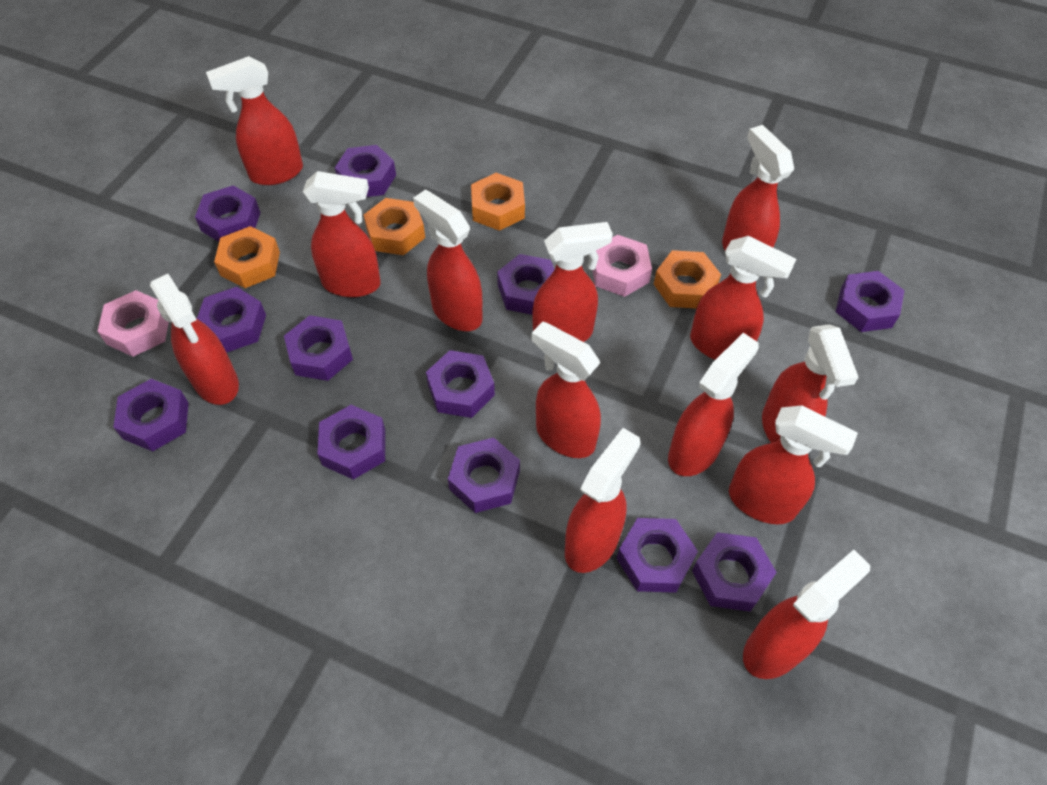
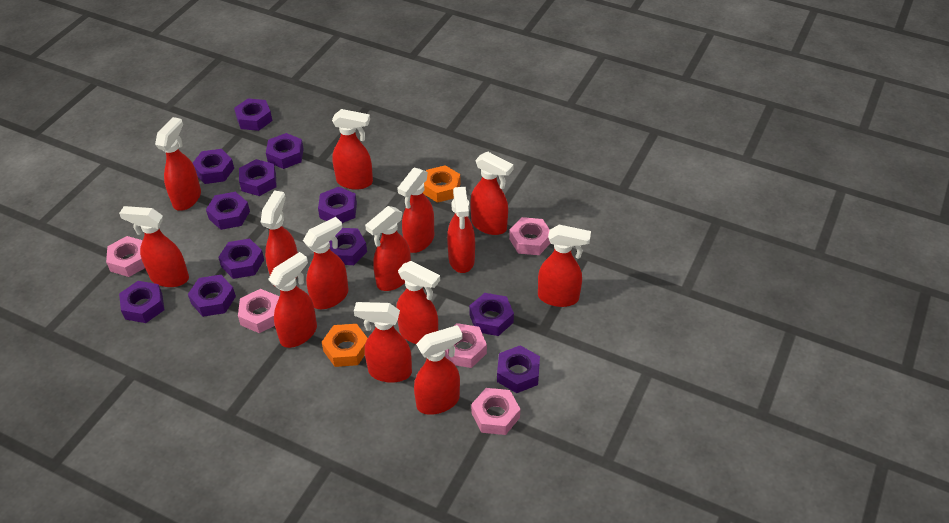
orange nut: [214,226,280,288] [364,198,425,255] [471,173,525,231] [654,250,721,309] = 4 -> [322,324,368,367] [423,165,461,203] = 2
pink nut: [97,290,169,357] [592,235,652,297] = 2 -> [106,236,145,277] [238,289,279,333] [445,323,487,368] [471,388,520,435] [509,217,550,255] = 5
red spray bottle: [150,274,239,405] [206,56,303,185] [303,171,381,297] [413,190,482,331] [531,321,601,458] [532,222,613,342] [565,428,640,573] [668,333,759,476] [690,236,796,360] [722,125,794,250] [729,405,858,524] [743,550,870,679] [762,324,859,443] = 13 -> [119,206,189,287] [155,117,201,211] [261,190,298,278] [268,252,317,348] [303,217,349,309] [332,109,373,190] [354,302,412,383] [365,206,411,291] [396,261,440,344] [397,167,434,253] [414,325,463,415] [447,187,475,273] [470,152,514,235] [538,225,591,307] = 14

